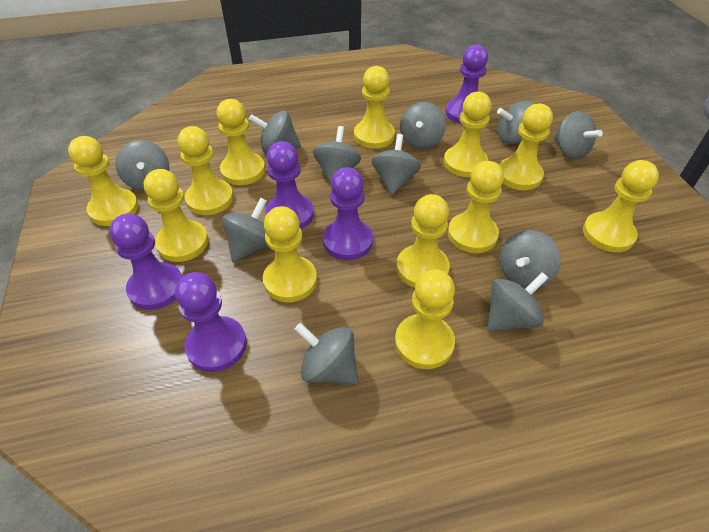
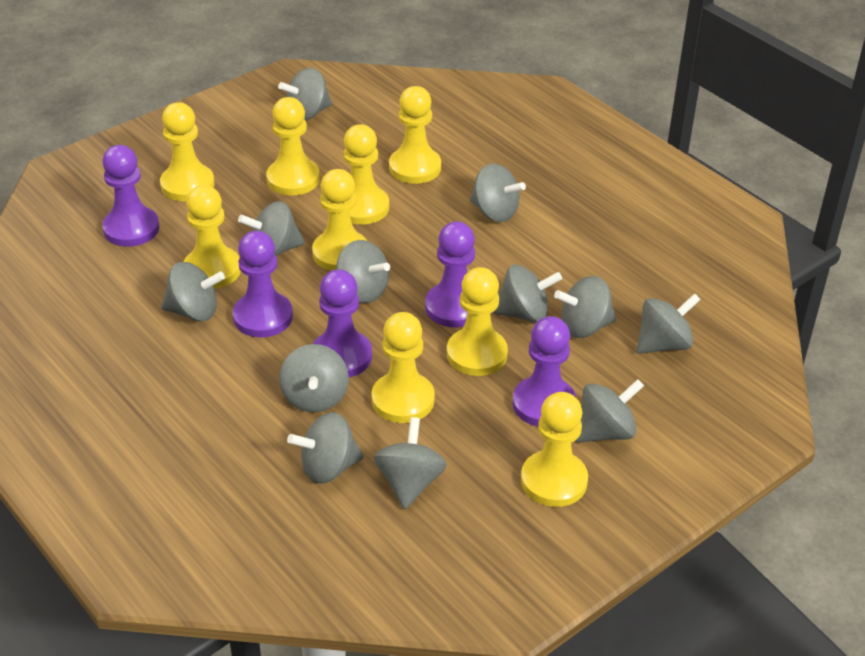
grey spinning top: [116,140,169,191] [222,198,268,263] [249,110,301,153] [294,323,359,384] [313,126,361,185] [372,134,421,196] [400,102,446,149] [487,272,548,332] [497,101,533,144] [500,230,561,289] [554,111,603,159] = 11 -> [161,262,225,321] [238,201,305,256] [278,68,332,121] [279,344,349,412] [287,412,364,484] [336,240,390,303] [374,417,447,509] [470,163,526,222] [492,265,562,323] [554,276,616,338] [576,379,644,443] [636,293,701,354] = 12
yellow pawn: [68,136,139,226] [144,169,208,262] [178,126,233,215] [216,99,265,185] [263,206,317,302] [354,66,395,149] [395,269,455,369] [396,194,450,288] [444,92,491,177] [448,161,504,253] [499,104,553,190] [583,160,659,252] = 12 -> [160,102,214,201] [184,185,241,289] [266,97,320,196] [312,169,367,271] [343,124,389,225] [372,312,435,423] [389,86,441,184] [447,267,508,376] [521,392,588,507] = 9

